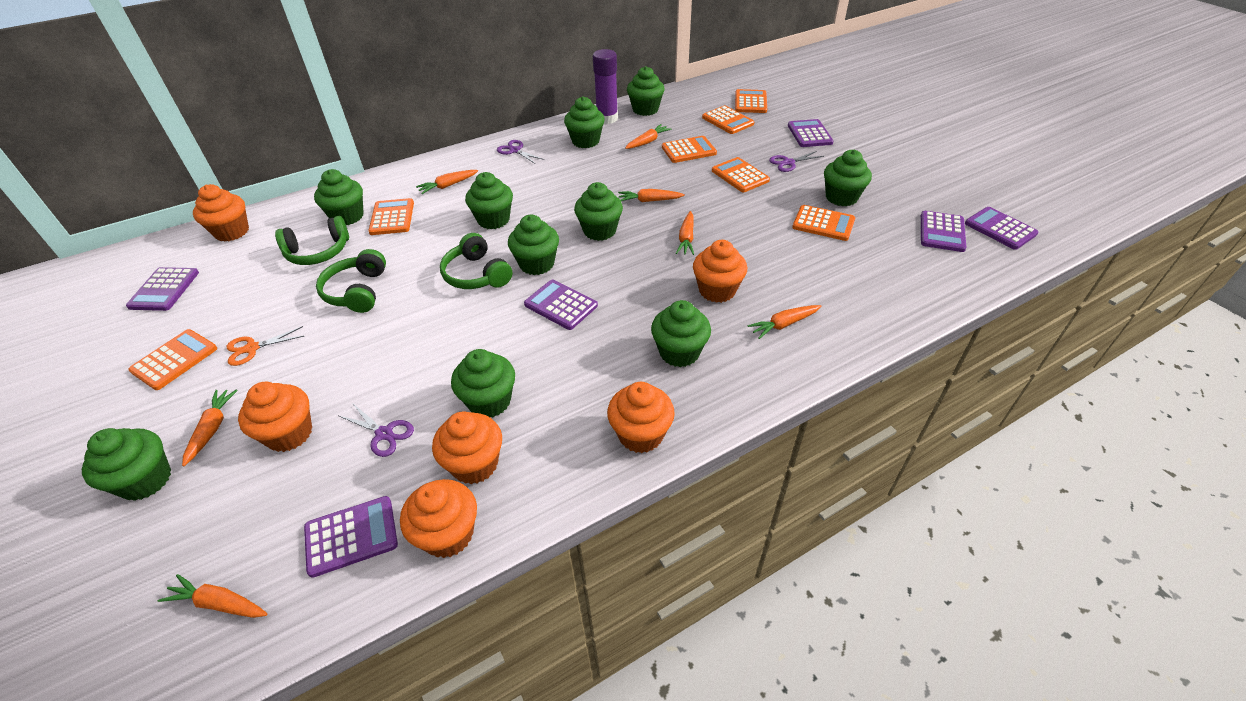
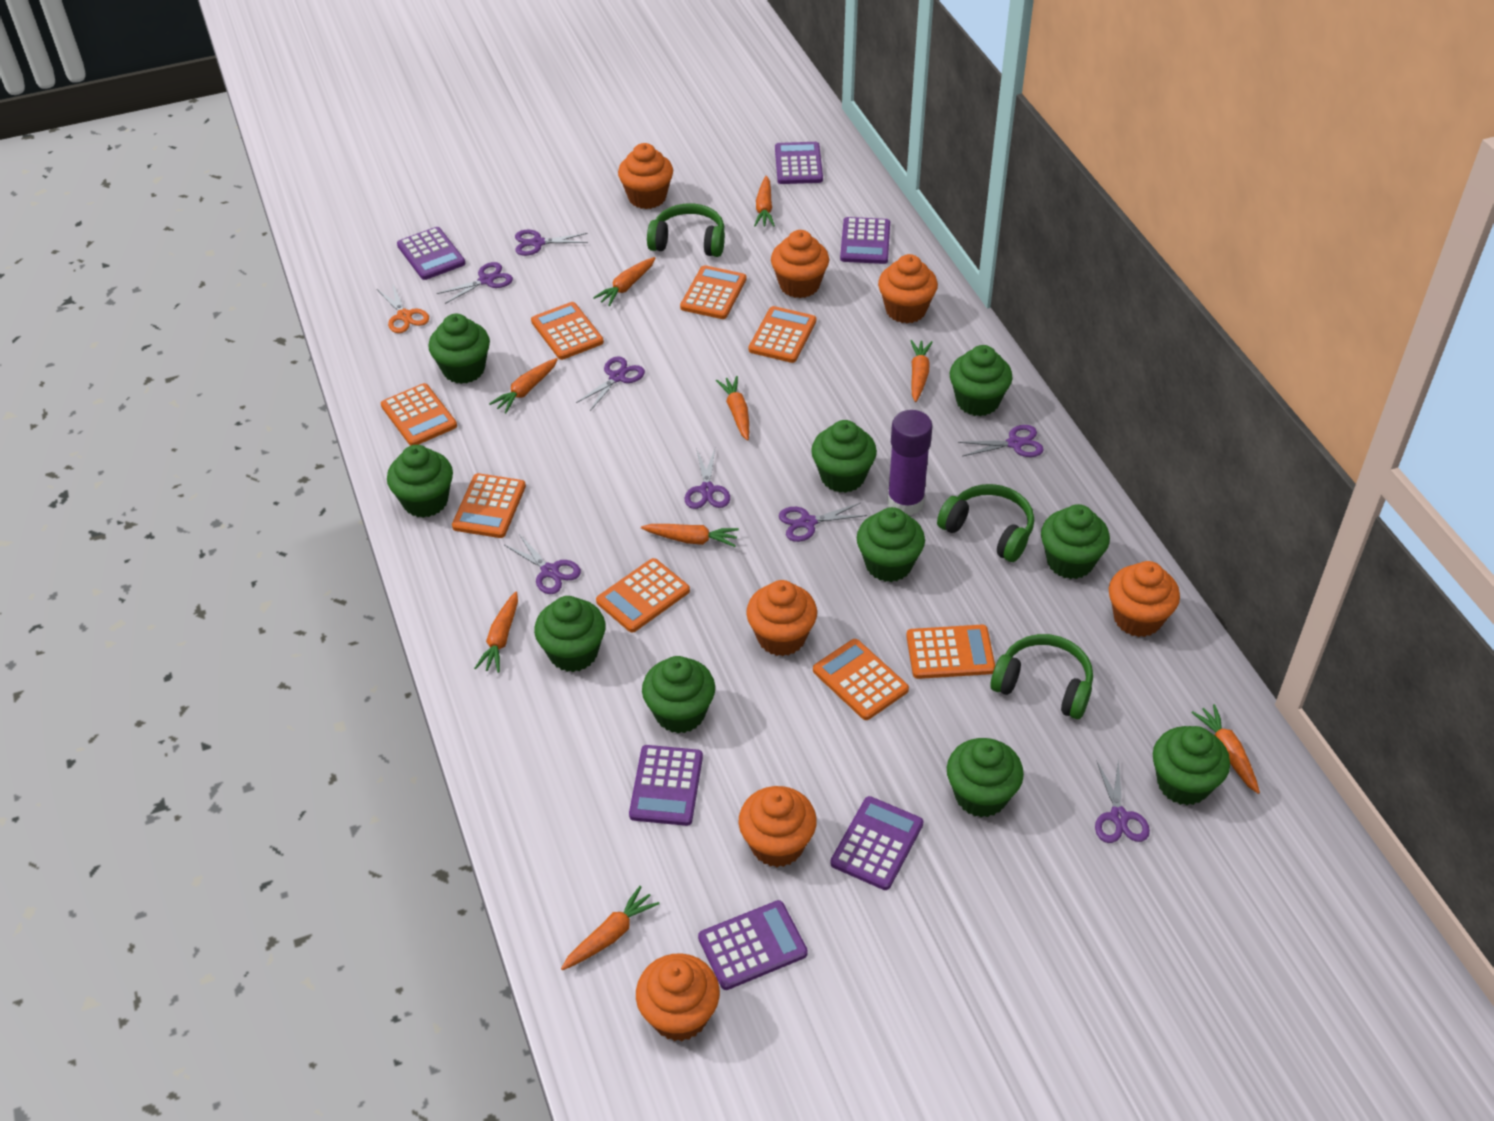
orange calculator: [128,329,217,390] [368,198,414,235] [662,136,717,163] [702,106,755,134] [712,157,770,192] [735,89,767,113] [792,205,855,241] = 7 -> [381,383,457,446] [452,473,526,538] [531,302,604,360] [596,558,690,633] [680,265,747,319] [749,306,816,363] [813,639,909,720] [906,625,995,679] = 8
orange carrot: [158,574,267,618] [182,389,238,467] [416,170,478,194] [618,189,685,202] [625,124,671,149] [676,211,694,255] [747,305,821,339] = 7 -> [474,592,518,673] [489,358,558,413] [561,886,660,970] [593,257,655,306] [641,524,739,547] [716,376,749,441] [754,176,775,226] [910,340,932,402] [1191,704,1260,794] = 9
orange cupcake: [193,184,249,242] [238,382,312,452] [400,479,477,558] [432,411,502,484] [607,382,675,453] [693,240,747,303] = 6 -> [618,143,673,209] [636,953,720,1041] [738,786,817,867] [746,580,817,656] [771,230,829,298] [878,254,938,323] [1109,561,1180,637] = 7
purple scissors: [339,403,414,457] [497,140,544,164] [769,151,824,172] = 3 -> [437,262,513,304] [504,534,581,594] [515,230,588,256] [576,356,645,411] [685,449,730,509] [779,503,867,542] [958,425,1044,457] [1095,759,1150,843] = 8

